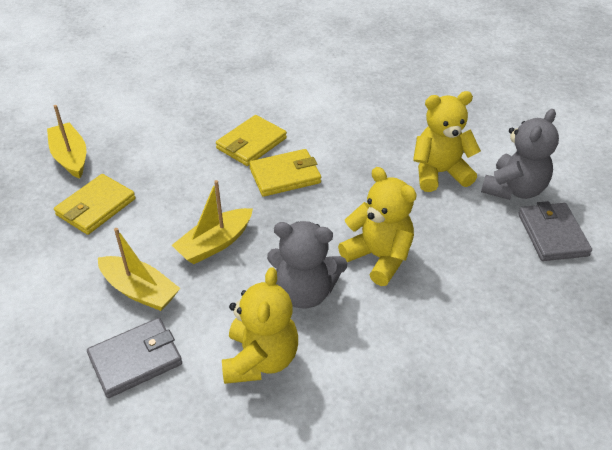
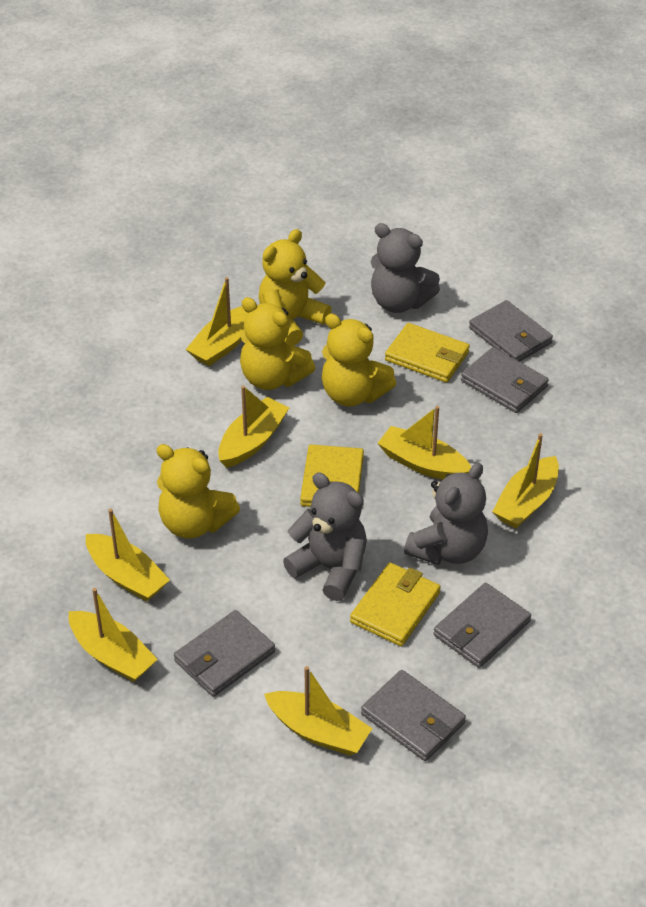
grey teddy bear: [267,221,347,308] [481,109,559,200] = 2 -> [283,473,367,601] [371,223,440,313] [404,463,488,565] = 3
grey wallet: [87,318,182,398] [518,201,592,261] = 2 -> [174,610,275,697] [361,670,466,761] [433,583,531,668] [461,347,549,413] [469,300,553,362] = 5
yellow boat: [47,105,86,179] [98,228,180,311] [172,180,253,264] = 3 -> [69,588,158,682] [86,509,170,602] [186,277,248,366] [218,386,289,468] [264,666,373,756] [377,406,471,479] [492,433,559,528] = 7
yellow teddy bear: [222,267,298,384] [338,167,417,286] [413,91,481,192] = 3 -> [156,444,240,539] [240,297,315,390] [259,229,332,346] [322,314,396,407] = 4

